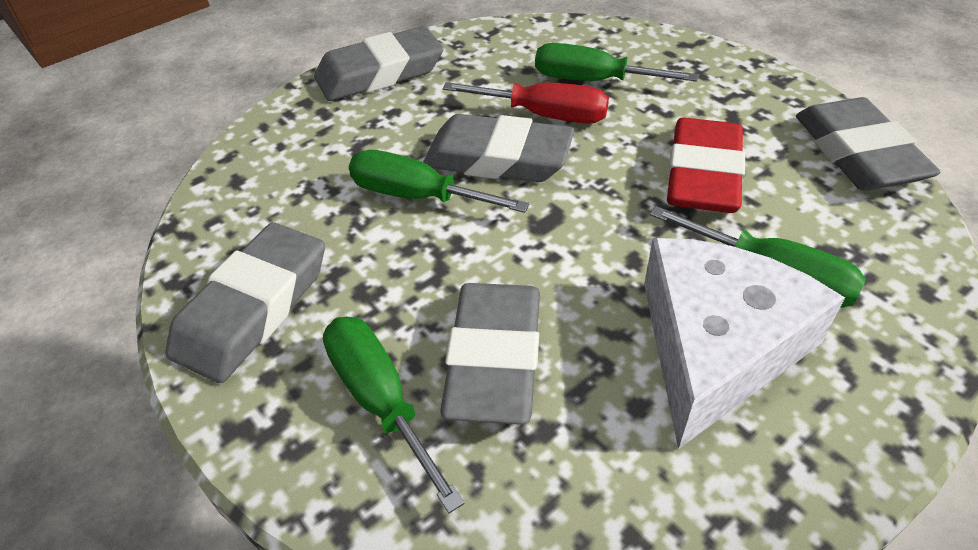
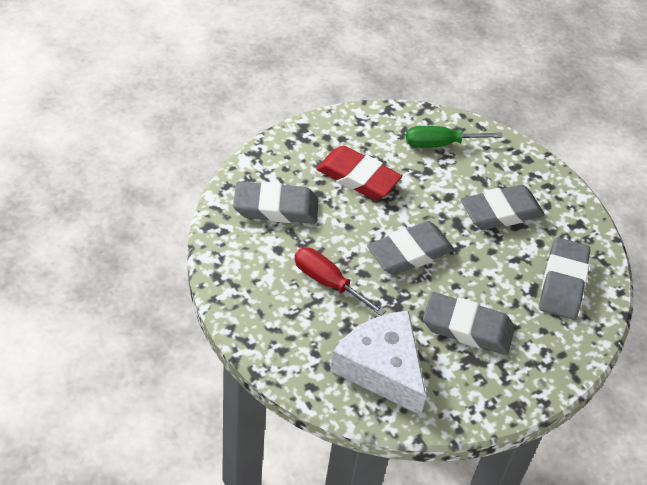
green screwdriver: [323,317,465,513] [349,150,530,213] [535,43,699,82] [650,206,866,308] = 4 -> [406,126,502,148] = 1

